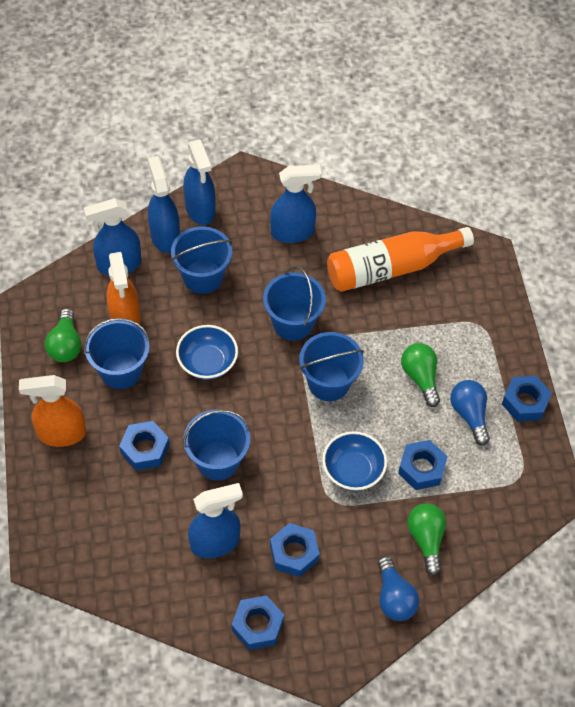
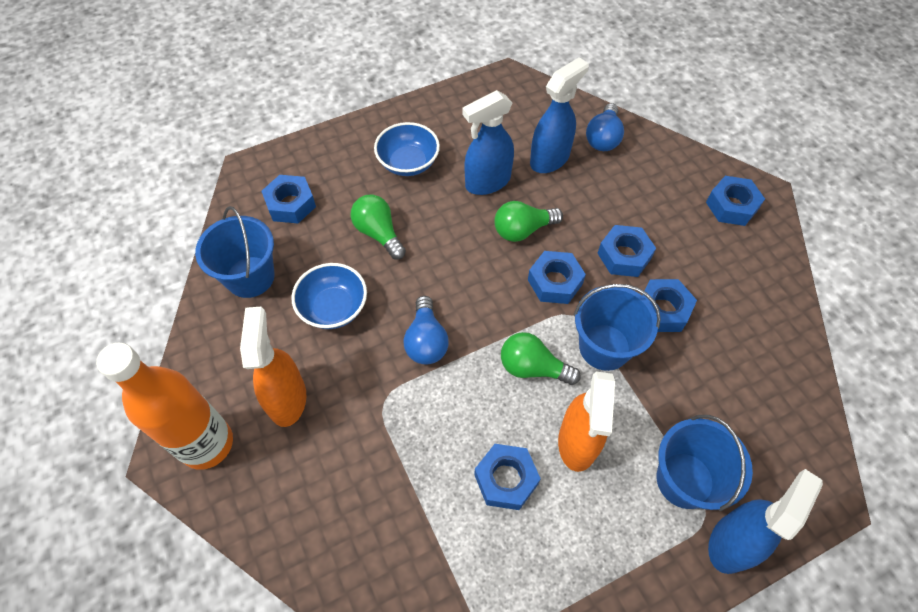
blue bucket: [84,318,150,389] [171,226,232,294] [183,409,250,481] [263,266,326,341] [299,332,364,401] = 5 -> [195,206,275,298] [574,284,661,371] [657,415,753,511] = 3
blue nut: [119,421,169,471] [232,595,284,650] [270,523,320,577] [398,440,448,490] [502,376,552,422] = 5 -> [261,175,316,224] [474,444,541,510] [528,251,586,304] [597,225,656,277] [642,279,697,332] [706,176,765,226] = 6
blue spray bottle: [84,198,141,275] [148,156,180,253] [183,139,216,225] [188,483,243,558] [270,165,322,243] = 5 -> [462,90,514,195] [530,57,589,173] [708,469,823,574] = 3

